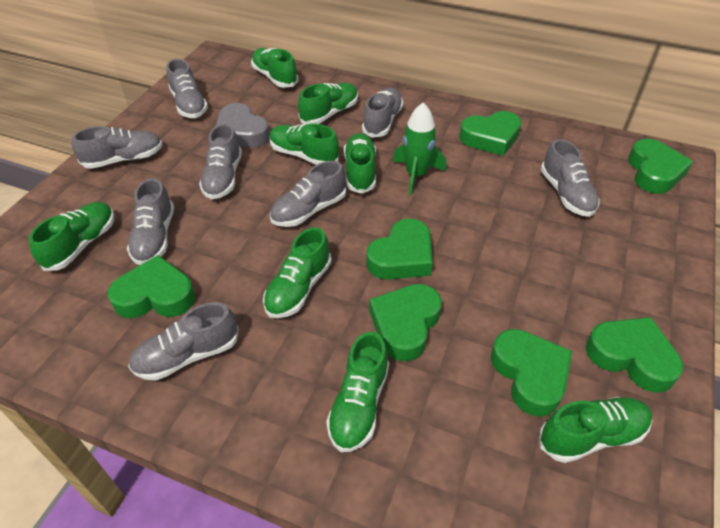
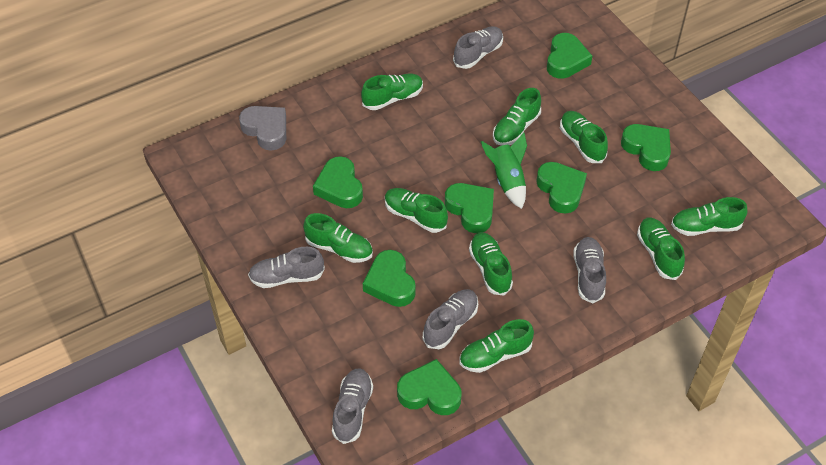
green shoe: [29,202,114,271] [251,48,298,88] [263,227,332,318] [269,123,339,165] [298,83,358,124] [326,332,389,452] [344,133,376,194] [539,397,652,463] = 8 -> [303,213,373,263] [361,74,423,110] [385,188,448,233] [459,319,534,373] [469,232,513,296] [493,88,541,146] [560,111,608,163] [637,217,685,280] [671,197,747,236] = 9
grey shoe: [72,126,163,169] [127,178,174,265] [128,302,239,380] [166,59,208,118] [199,124,242,199] [270,161,346,227] [362,88,403,138] [541,139,600,217] = 8 -> [248,247,325,288] [332,368,373,444] [423,289,478,349] [453,26,503,69] [573,237,606,303] = 5

